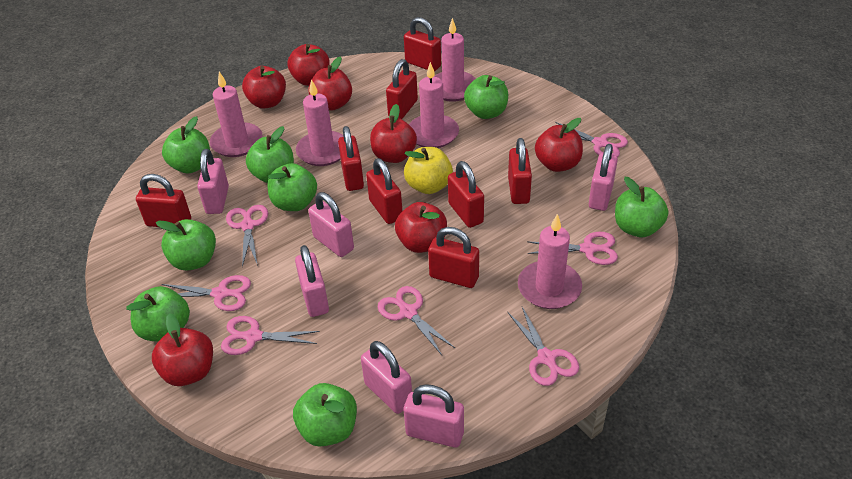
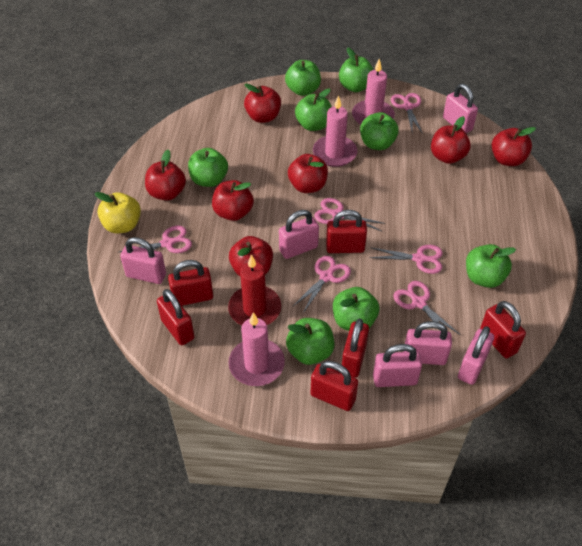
pink candle: [210,72,262,157] [296,79,344,166] [409,62,459,148] [434,18,476,102] [518,214,582,309] = 5 -> [228,312,285,386] [313,95,357,167] [352,59,395,125] = 3
pink scissors: [162,275,251,311] [221,316,320,355] [226,205,268,267] [378,286,455,355] [508,307,579,386] [527,232,618,265] [555,122,628,157] = 7 -> [119,226,192,262] [292,256,351,313] [314,198,385,231] [369,245,443,274] [391,93,423,134] [393,281,460,335] = 6
red candle: none = 0 -> [228,255,281,326] = 1
red padlock: [136,174,191,227] [338,126,364,191] [366,158,402,224] [386,59,418,119] [404,17,441,71] [428,227,479,288] [448,161,484,228] [508,138,532,204] = 8 -> [157,289,195,345] [168,260,213,306] [310,361,358,411] [326,210,367,253] [342,318,369,378] [480,301,526,358] = 6

